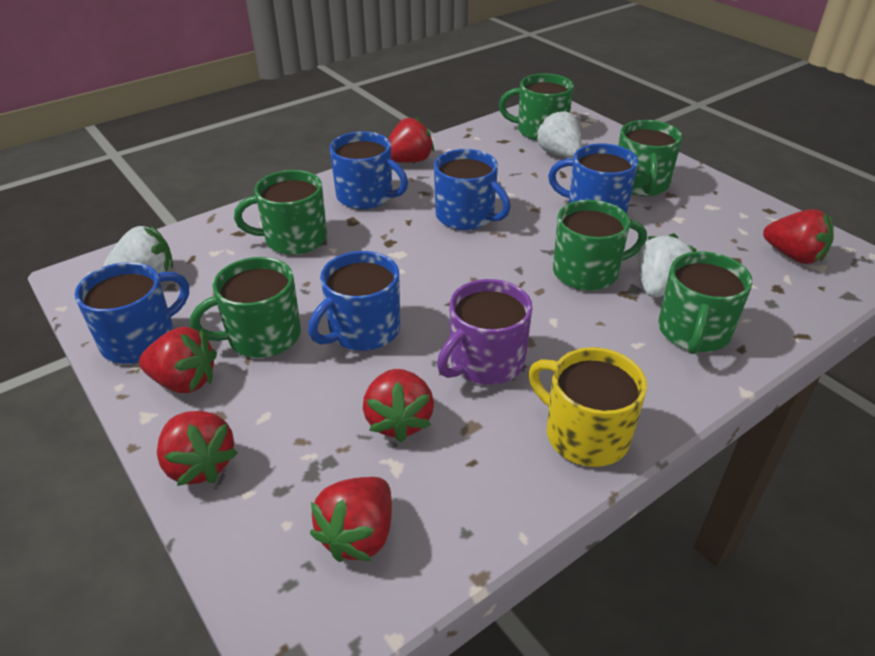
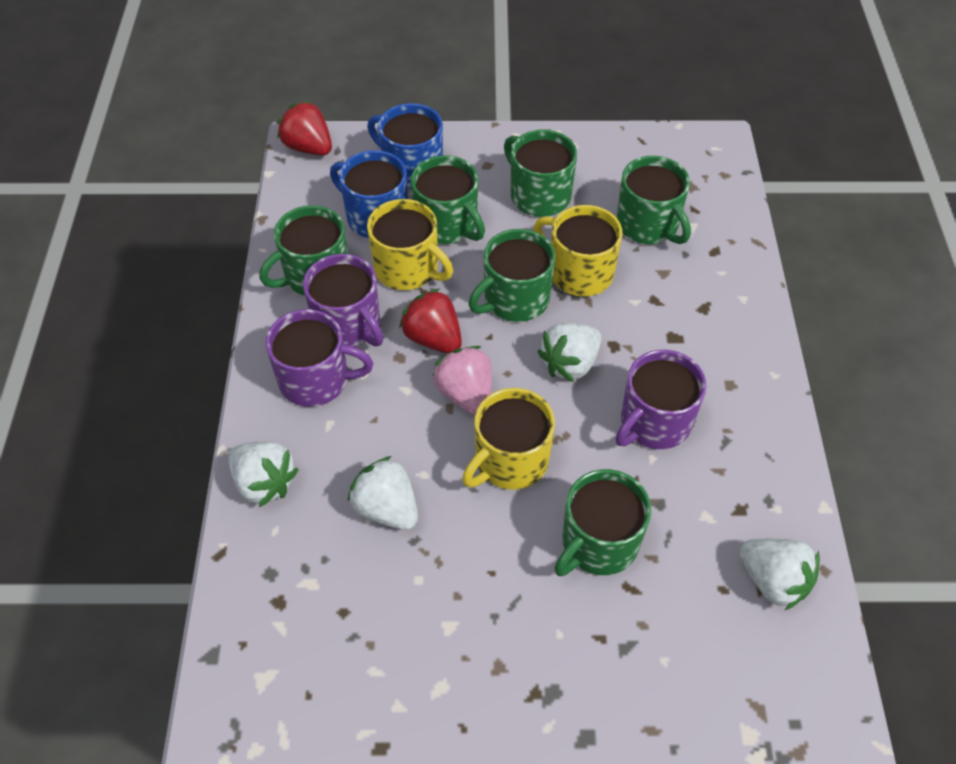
blue mug: [75,262,189,364] [308,251,400,351] [330,131,408,209] [434,149,511,230] [548,143,638,213] = 5 -> [330,150,408,238] [367,103,443,189] = 2
pink strawberry: none = 0 -> [433,346,492,415] = 1
purple mug: [437,279,532,385] = 1 -> [265,309,373,407] [303,254,383,347] [615,350,707,449] = 3
red strawberry: [139,327,217,393] [157,411,238,486] [310,477,392,562] [363,369,434,443] [388,117,434,163] [763,209,834,264] = 6 -> [277,101,332,156] [399,289,462,354] = 2
white strawberry: [103,226,173,273] [535,109,582,158] [638,233,697,298] = 3 -> [229,441,299,507] [348,456,418,530] [537,323,602,382] [739,539,820,610] = 4
yellow mug: [529,347,647,467] = 1 -> [367,199,453,290] [462,388,555,490] [534,205,622,296] = 3

